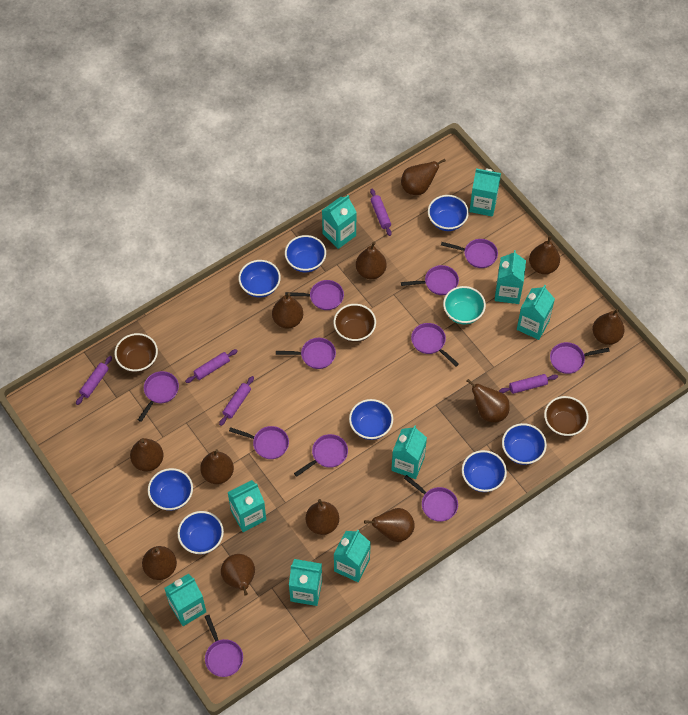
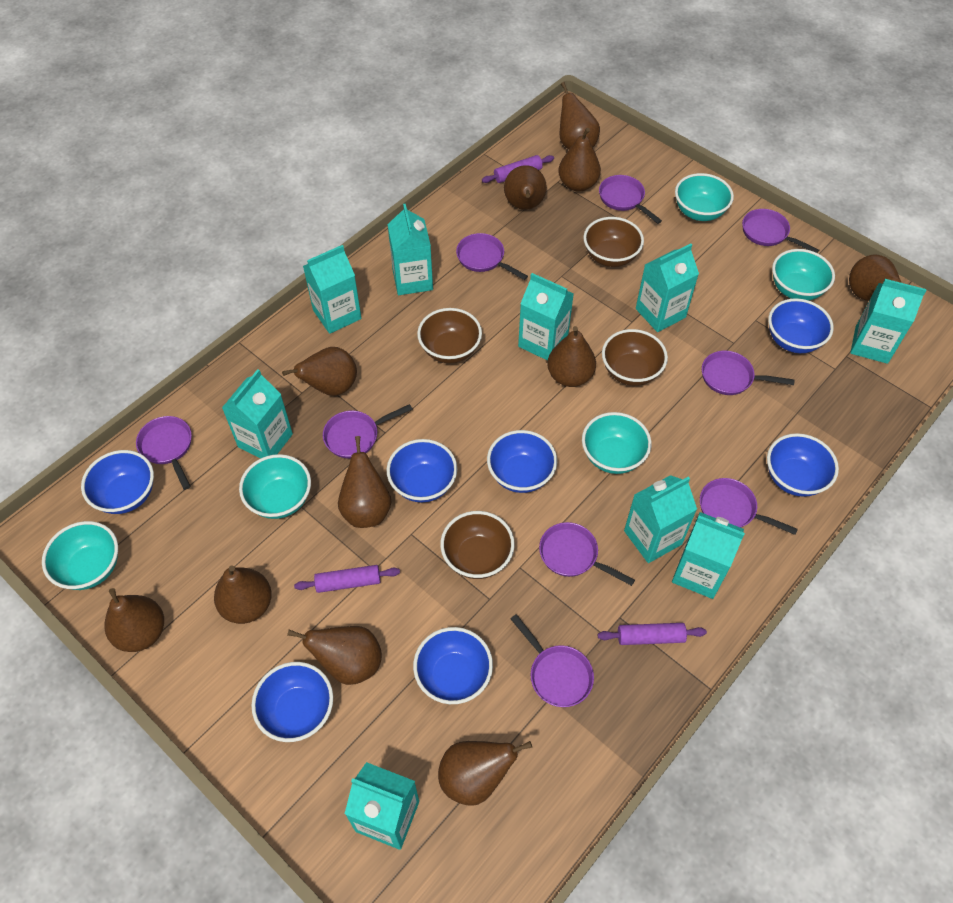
blue bowl: [148,468,193,511] [178,511,224,554] [239,260,281,298] [285,235,326,272] [349,399,393,440] [428,195,469,231] [462,450,507,492] [502,423,547,465] = 8 -> [81,450,154,514] [251,662,333,742] [387,439,457,503] [413,627,493,704] [487,430,557,493] [767,433,839,497] [768,298,834,353] = 7
brown bowl: [115,333,158,373] [334,304,376,342] [544,396,589,437] = 3 -> [417,308,482,363] [440,511,515,579] [583,217,644,267] [602,329,668,386] = 4
brown pear: [130,438,163,471] [142,546,177,580] [200,449,234,484] [221,554,255,595] [272,293,303,328] [306,499,339,535] [356,242,387,279] [364,508,415,542] [401,159,446,195] [467,379,510,422] [529,236,560,274] [592,309,625,345] = 12 -> [104,588,164,652] [214,565,272,624] [282,347,357,396] [287,626,382,685] [338,436,391,528] [438,741,532,805] [504,165,547,210] [547,326,596,387] [558,128,601,192] [560,82,600,150] [849,254,901,301] = 11
purple pan: [138,371,179,422] [205,615,243,677] [229,426,289,459] [276,338,336,369] [285,280,344,310] [294,434,348,477] [401,265,459,295] [404,475,458,522] [411,323,459,366] [441,239,498,268] [550,342,610,374] = 11 -> [136,416,192,490] [323,404,412,459] [456,233,528,280] [511,614,594,707] [539,522,635,586] [599,175,662,224] [700,478,798,535] [702,351,795,395] [742,209,819,253] = 9
purple rolling pin: [76,356,112,405] [185,349,238,383] [219,376,254,426] [370,189,392,236] [499,374,558,394] = 5 -> [294,565,400,593] [482,155,554,183] [598,623,707,645] = 3
turquoise bowl: [443,286,486,324] = 1 -> [42,521,118,590] [239,454,311,519] [582,412,652,474] [675,173,734,221] [772,249,835,300] = 5

